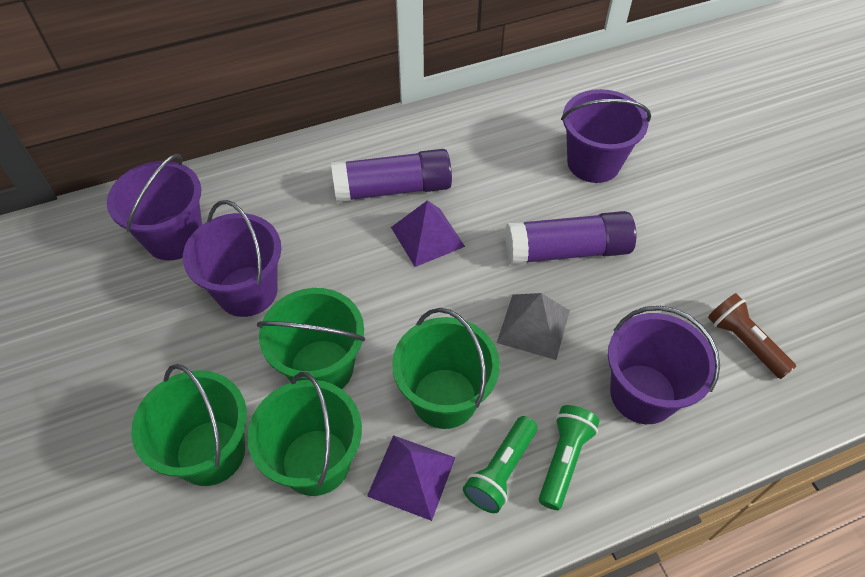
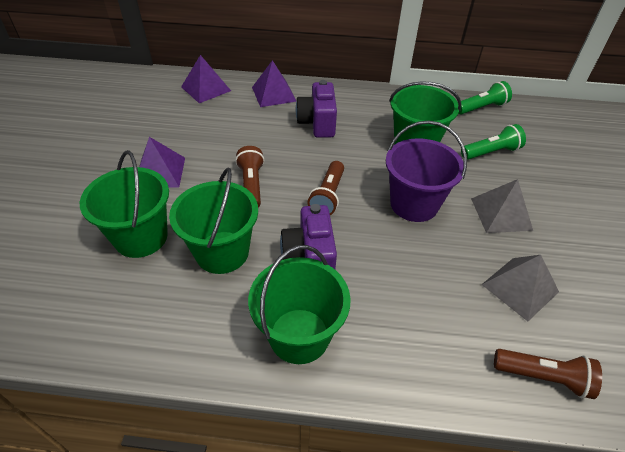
brown flashlight: [708,293,796,379] = 1 -> [235,146,264,207] [307,161,344,215] [494,349,602,399] = 3
grey pyramid: [497,293,570,360] = 1 -> [471,179,533,233] [481,255,559,321] = 2
purple bucket: [107,154,202,260] [183,200,281,317] [561,89,651,183] [608,306,720,424] = 4 -> [386,120,467,222] = 1
purple camera: none = 0 -> [280,204,337,269] [296,80,337,138] = 2
purple glue stick: [331,149,452,202] [505,211,637,265] = 2 -> none = 0
purple pyramid: [367,435,455,521] [391,200,465,267] = 2 -> [139,137,185,188] [181,55,231,103] [252,60,297,107] = 3

